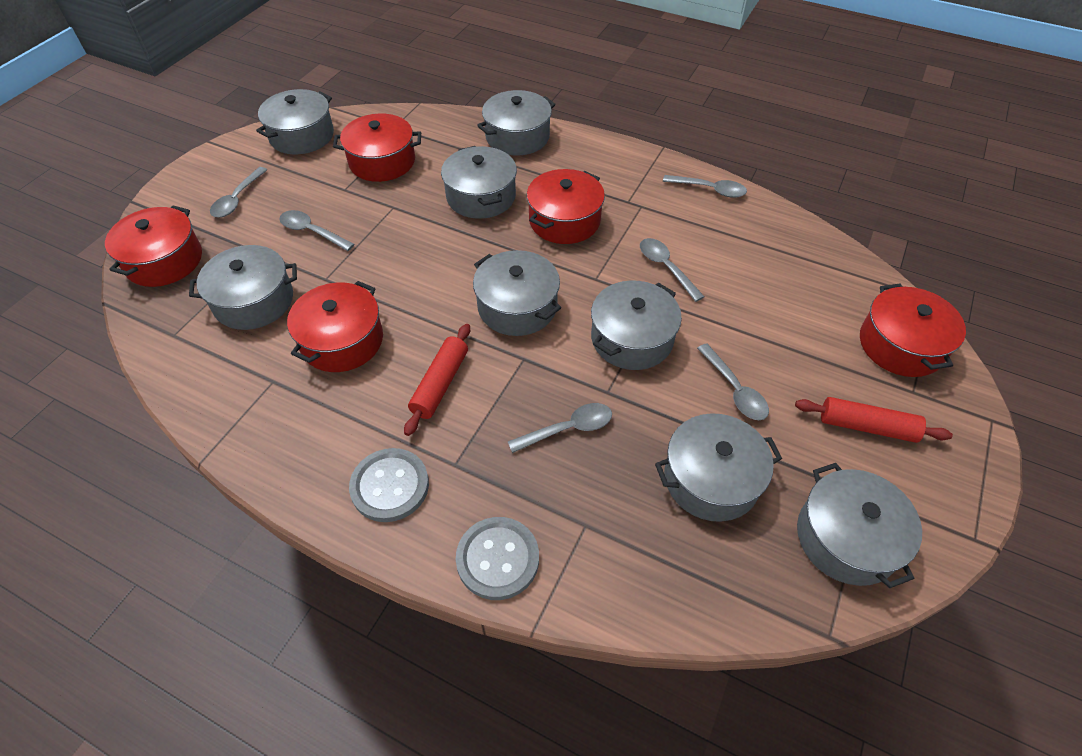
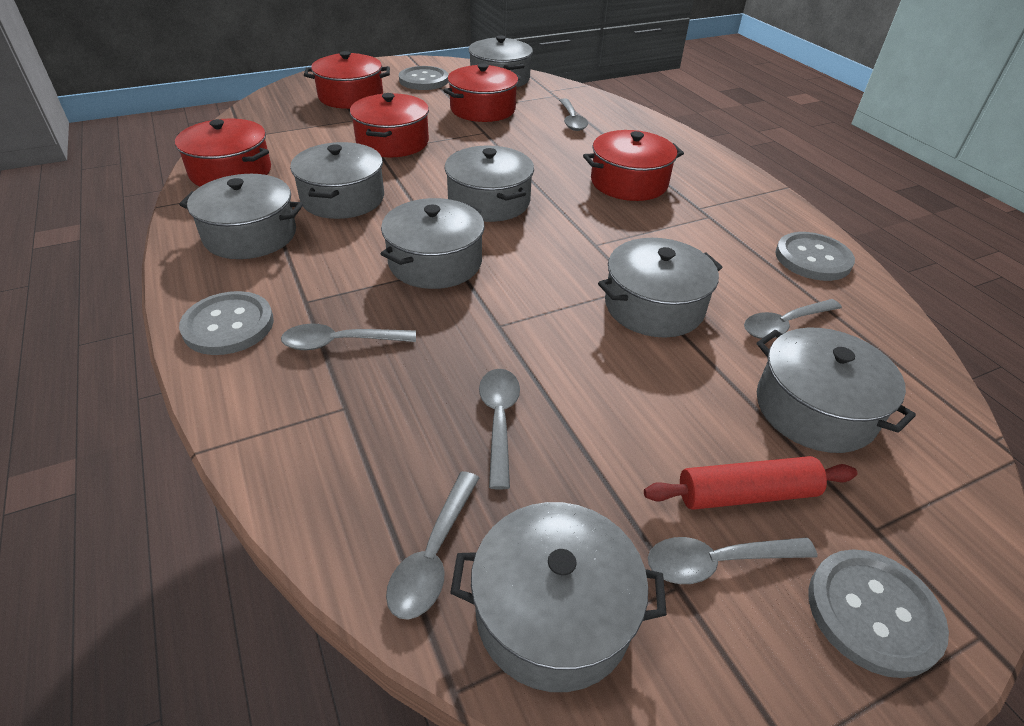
grey button: [349,448,429,522] [456,517,539,600] = 2 -> [179,291,274,355] [399,66,448,90] [775,232,855,281] [808,549,949,678] = 4
red rolling pin: [404,324,470,436] [795,397,953,443] = 2 -> [644,456,857,510] = 1

